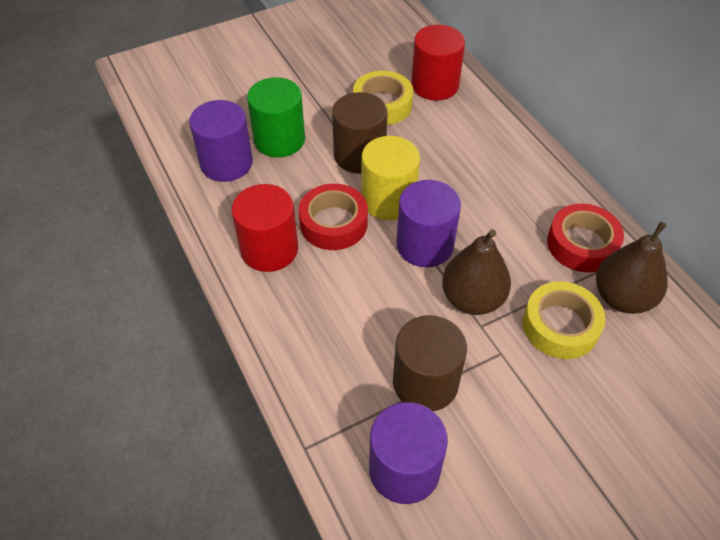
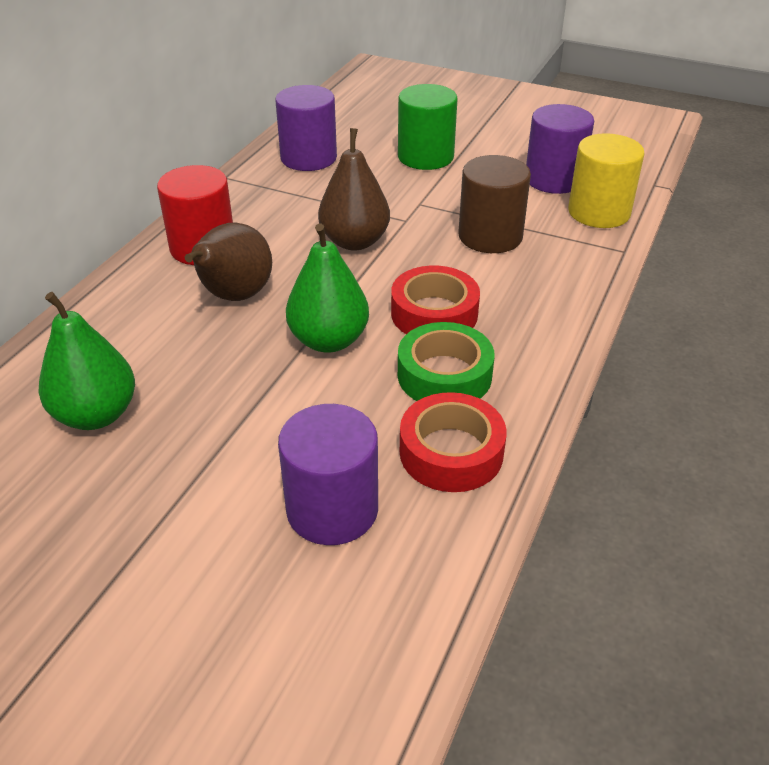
brown cylinder: [332,92,388,173] [393,315,467,411] = 2 -> [458,155,531,253] = 1
green pear: none = 0 -> [39,292,135,430] [286,223,369,353] = 2
green tape: none = 0 -> [398,322,495,401] = 1
red cylinder: [232,184,298,272] [411,25,465,101] = 2 -> [157,165,233,265] = 1
yellow tape: [353,71,413,125] [523,281,606,359] = 2 -> none = 0

